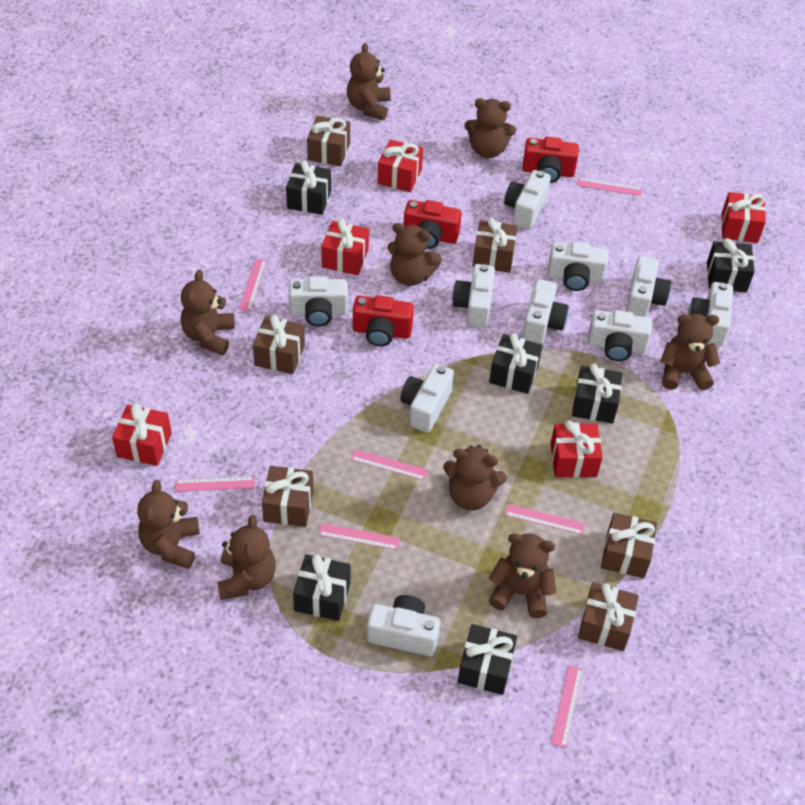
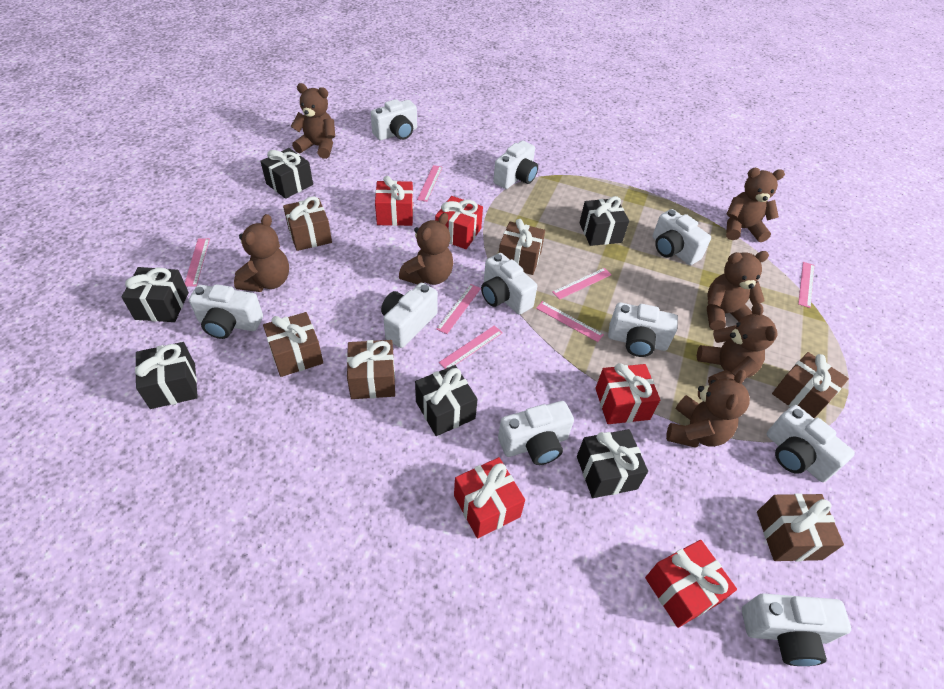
brown teddy bear: [137,480,200,569] [181,270,235,355] [217,515,276,600] [347,43,390,120] [388,223,442,286] [443,445,507,511] [464,98,516,158] [489,533,556,618] [660,314,720,391] = 9 -> [234,214,289,292] [291,83,335,159] [399,213,453,285] [666,370,750,448] [697,303,777,386] [707,251,769,330] [726,168,785,242] = 7
red camera: [353,295,414,346] [403,200,462,249] [522,136,579,183] = 3 -> none = 0

